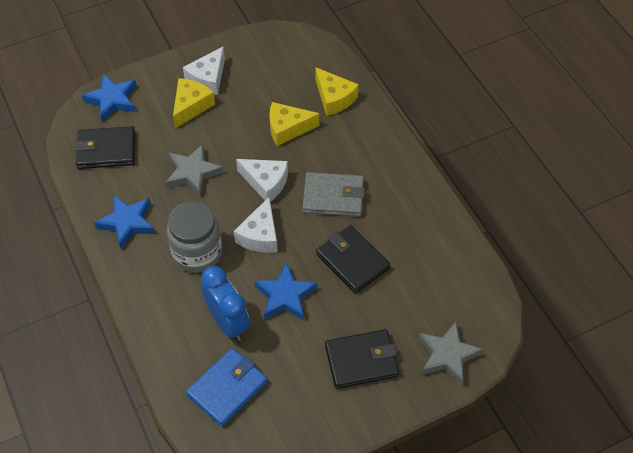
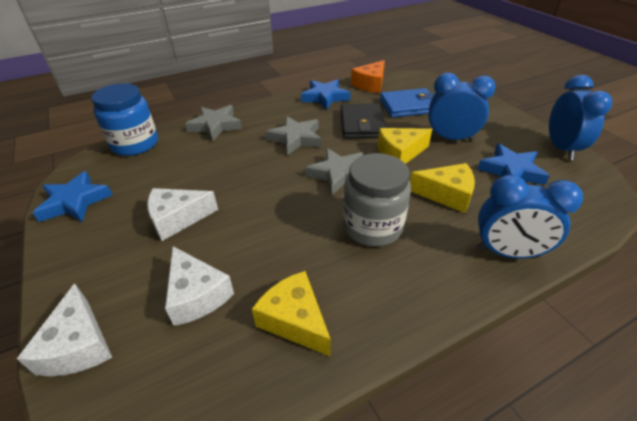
black wallet: [74,126,135,169] [316,225,390,294] [325,329,399,389] = 3 -> [341,104,386,138] = 1
blue clock: [201,266,250,341] = 1 -> [429,73,496,141] [477,175,583,259] [549,75,612,160] = 3
blue jar: none = 0 -> [91,83,158,156] = 1
grey star: [166,144,223,197] [418,321,483,385] = 2 -> [185,105,242,141] [266,116,321,155] [305,148,363,195] = 3
grey wallet: [302,172,365,217] = 1 -> none = 0
orange cheese: none = 0 -> [351,60,385,93] = 1

